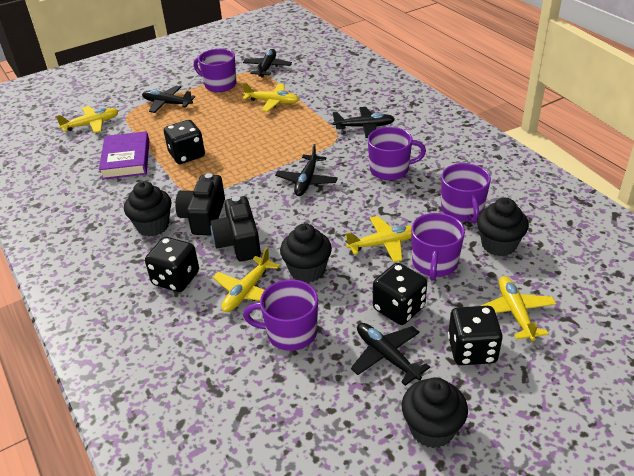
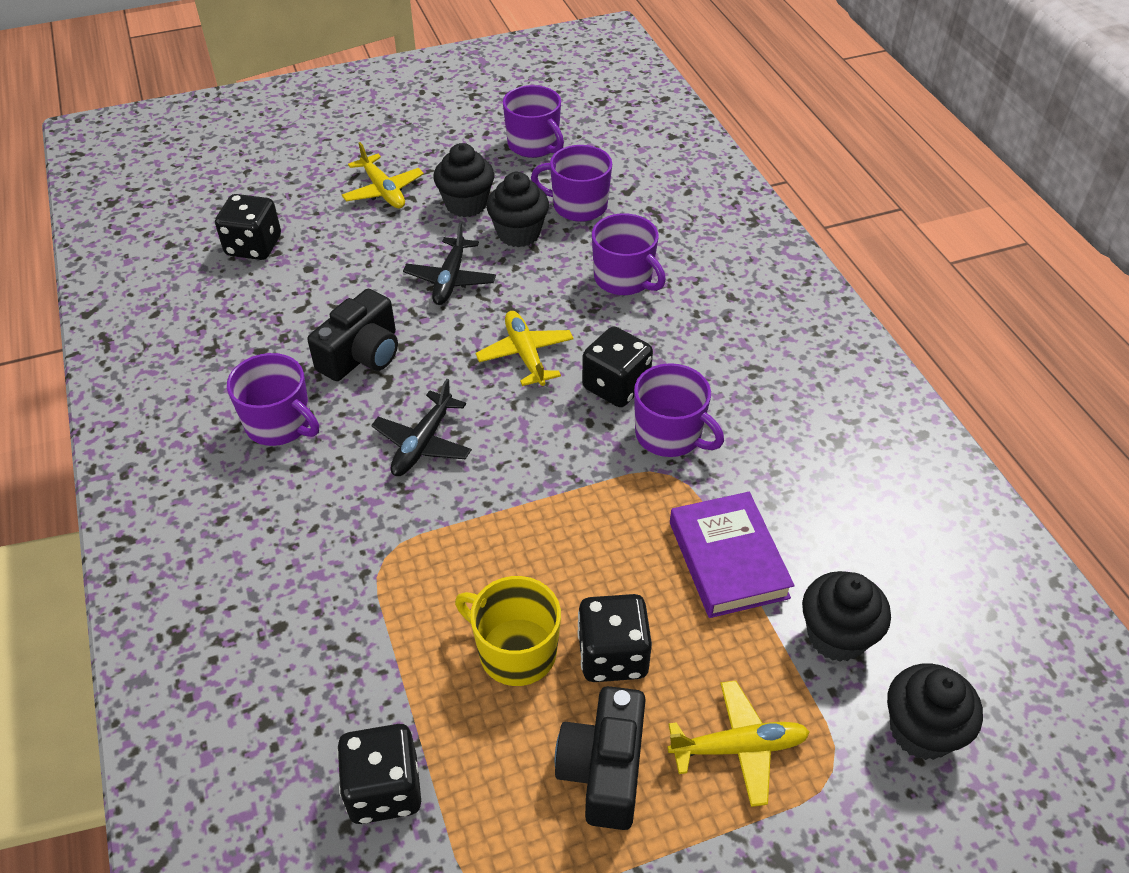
black plane: [142,86,195,113] [243,49,292,77] [275,144,338,196] [333,107,395,138] [351,323,430,386] = 5 -> [371,379,472,476] [403,222,496,305] = 2
yellow mug: none = 0 -> [455,576,561,686] = 1
yellow plane: [56,106,119,133] [213,247,280,312] [242,83,299,112] [345,216,412,262] [481,276,556,341] = 5 -> [342,142,424,209] [476,311,573,386] [667,681,810,807] = 3

